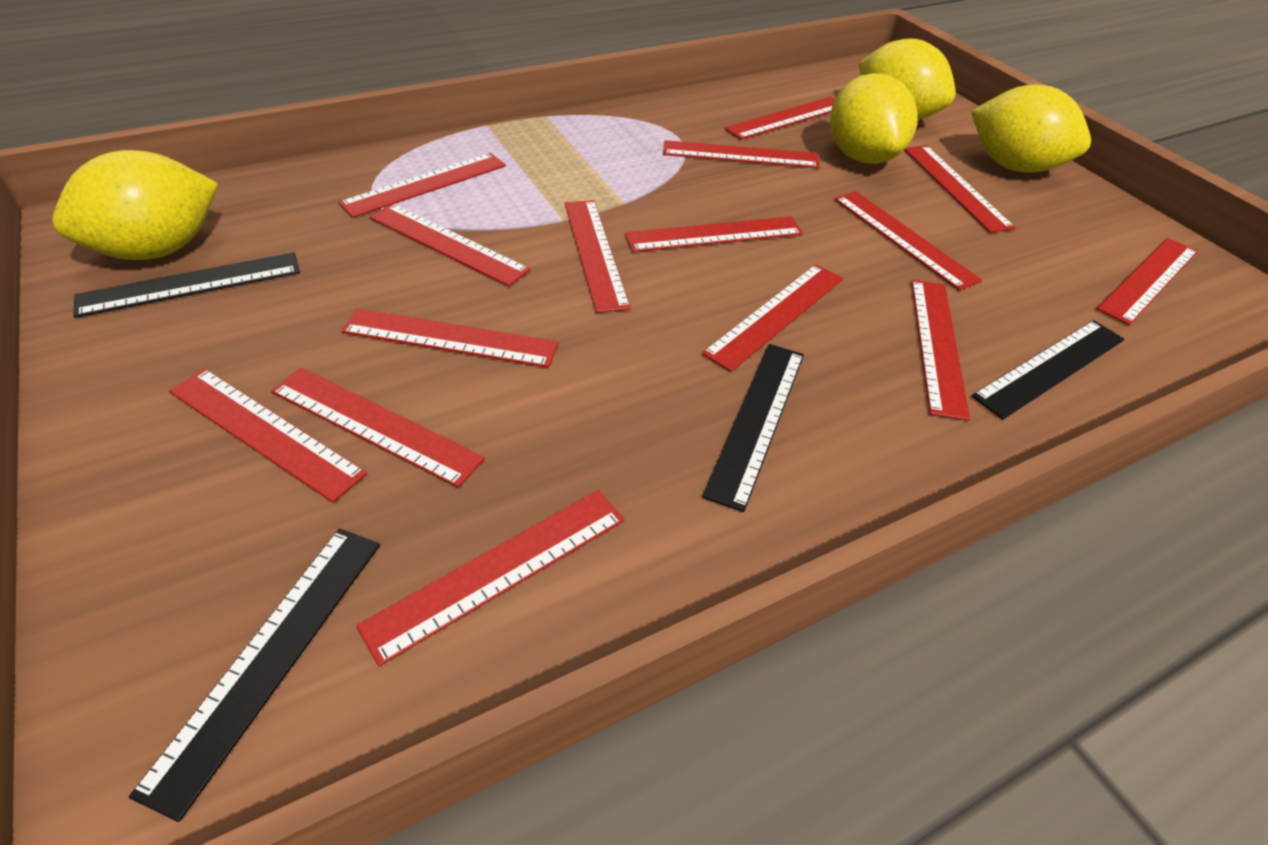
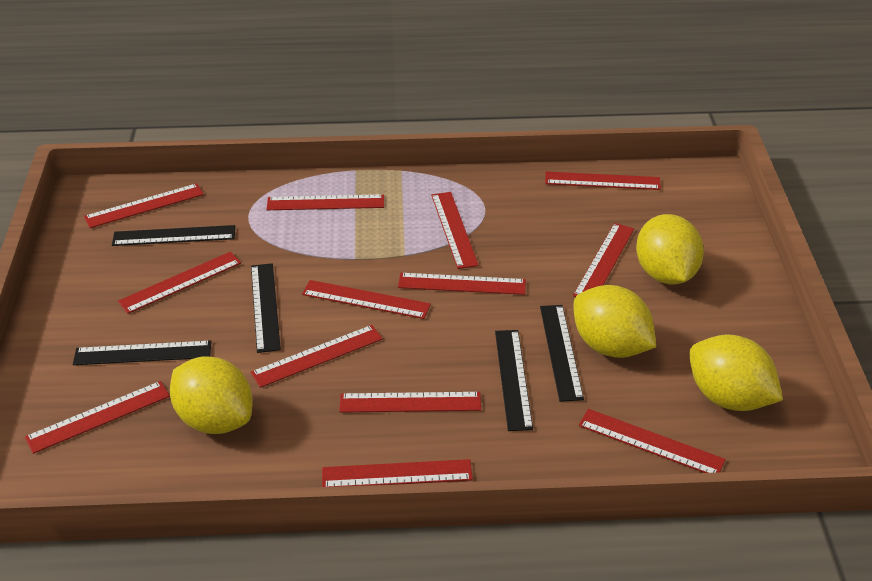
black ruler: [73,252,300,318] [129,528,380,822] [702,344,804,512] [972,320,1125,419] = 4 -> [73,340,212,365] [112,225,235,246] [251,263,281,353] [495,330,533,431] [540,305,584,402] = 5
red ruler: [169,368,367,503] [271,367,485,488] [338,153,506,218] [341,308,559,368] [356,490,624,666] [369,203,531,287] [565,200,631,313] [625,216,803,252] [663,140,820,168] [702,264,843,372] [724,97,835,140] [834,191,982,291] [905,145,1016,233] [911,280,970,421] [1097,238,1198,325] = 15 -> [25,381,170,454] [84,183,204,228] [118,252,241,314] [251,325,383,388] [266,194,384,210] [302,280,431,319] [322,459,473,487] [339,392,481,413] [398,273,526,295] [431,192,479,269] [545,171,661,190] [573,223,634,297] [579,409,725,473] = 13

